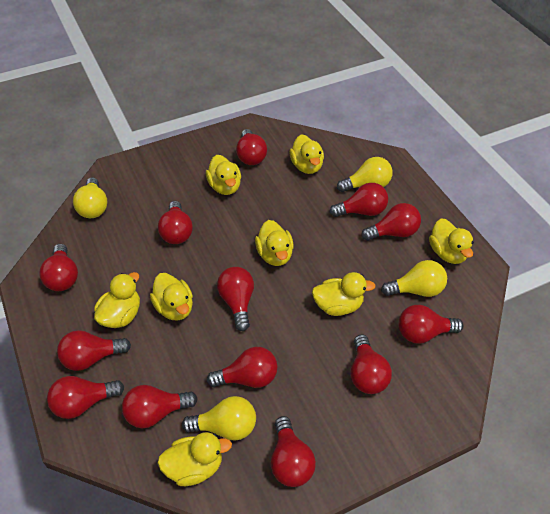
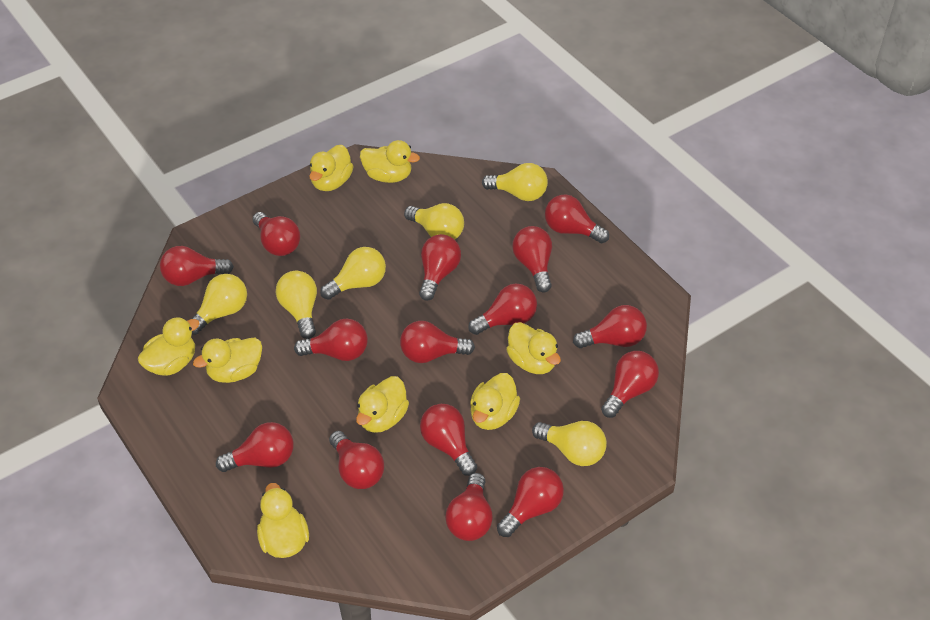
red light bulb: [39,244,78,291] [47,376,124,419] [57,330,131,371] [122,385,198,428] [158,201,193,244] [207,347,278,388] [217,267,254,331] [236,129,267,165] [271,416,316,487] [330,183,388,217] [350,334,392,394] [362,203,421,241] [398,305,463,344] = 13 -> [160,246,234,286] [216,422,294,472] [252,212,300,256] [294,318,368,361] [329,431,384,489] [400,321,475,363] [419,234,461,301] [420,404,477,476] [445,473,493,541] [468,284,537,335] [497,467,564,537] [512,226,552,293] [545,194,609,243] [573,305,647,348] [601,351,659,418] = 15
yellow light bulb: [73,177,107,218] [182,396,256,441] [337,157,393,192] [381,260,447,297] = 4 -> [192,274,247,335] [276,271,317,339] [320,247,386,300] [404,203,464,239] [482,163,548,201] [532,421,607,466] = 6

